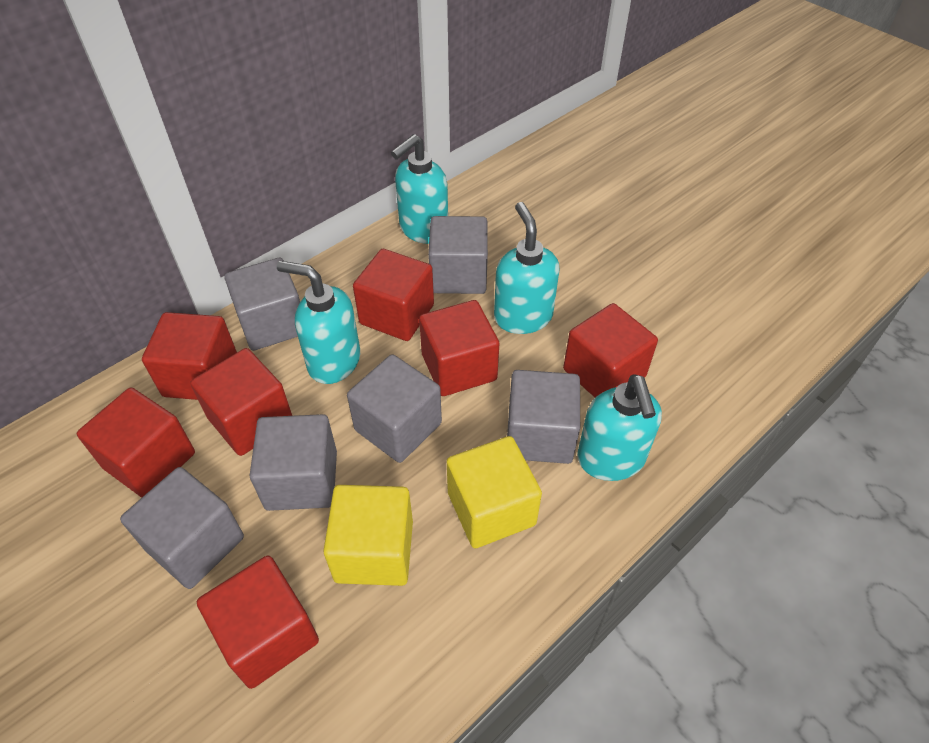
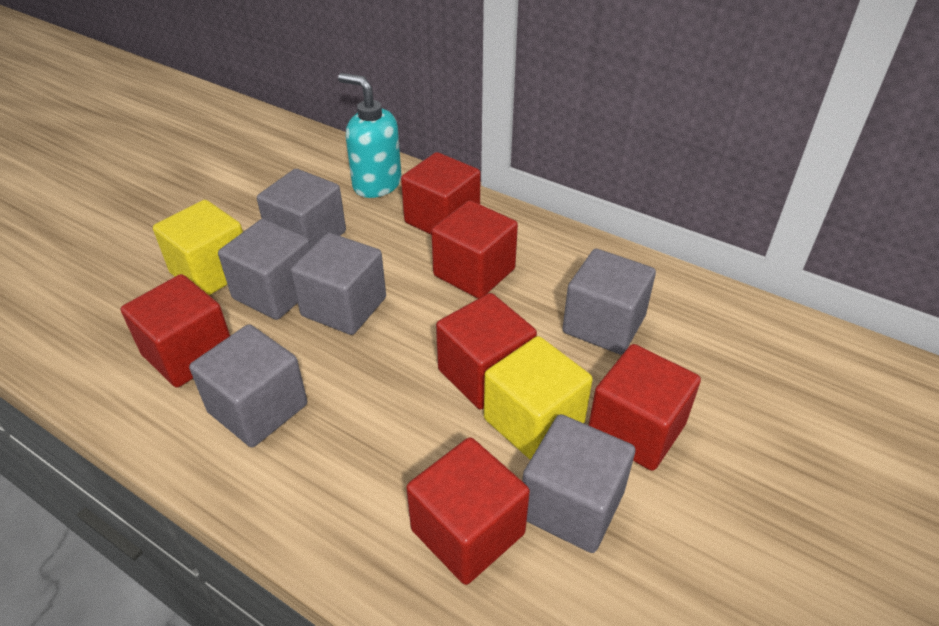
red cube: [77,388,195,498] [142,312,237,400] [191,348,292,456] [197,555,319,689] [353,249,434,341] [419,300,499,396] [563,303,658,398] = 7 -> [121,274,230,387] [401,152,481,235] [406,437,530,585] [431,200,518,299] [436,293,537,410] [589,344,701,471] = 6
turquoise soap dispenser: [277,261,360,384] [391,134,448,244] [494,202,560,334] [577,374,662,481] = 4 -> [338,73,401,198] = 1

